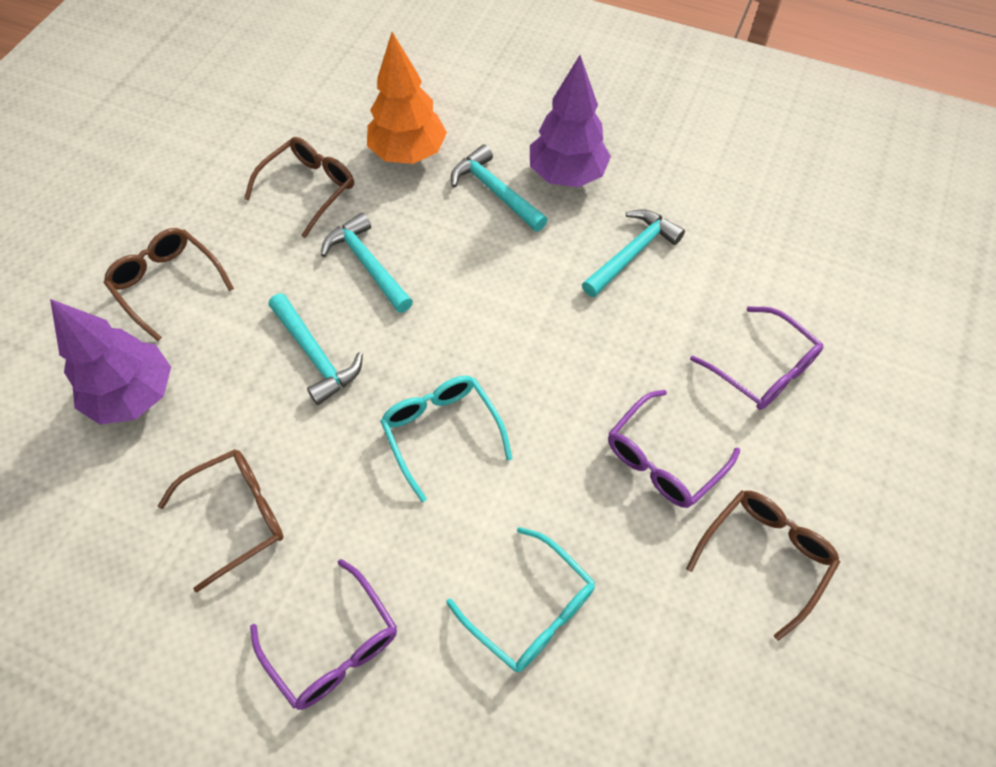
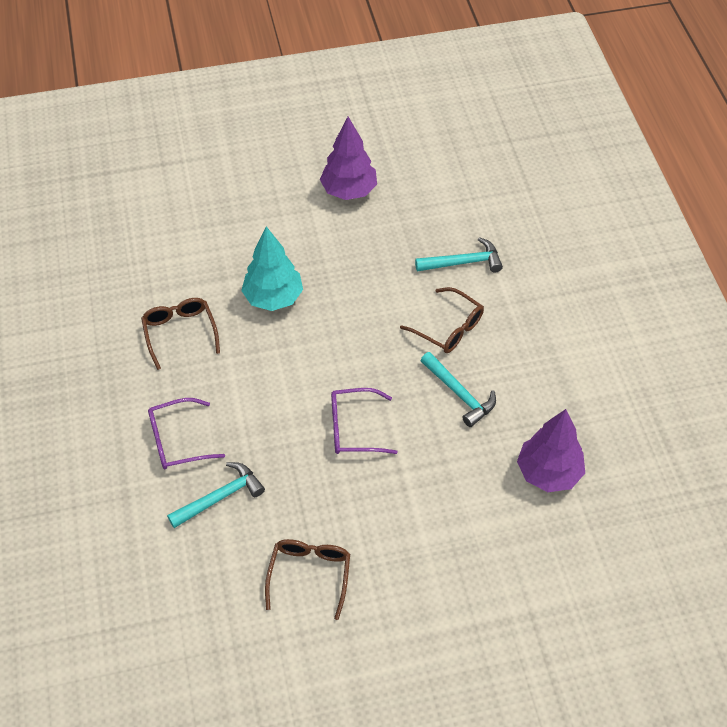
brown glasses: [104,228,234,341] [158,449,283,592] [244,137,354,238] [686,491,840,641] = 4 -> [141,298,220,370] [265,539,350,620] [400,287,484,353] = 3
orange tree: [367,32,447,164] = 1 -> none = 0
purple glasses: [250,559,397,710] [608,390,740,508] [690,306,823,410] = 3 -> [148,398,225,469] [331,388,398,454] = 2
turquoise glasses: [380,376,512,502] [446,527,595,672] = 2 -> none = 0
turquoise hammer: [269,293,363,405] [321,213,413,313] [451,144,548,232] [582,209,685,297] = 4 -> [167,462,265,528] [415,237,503,273] [420,352,496,427] = 3
turquoise tree: none = 0 -> [241,226,303,311] = 1

